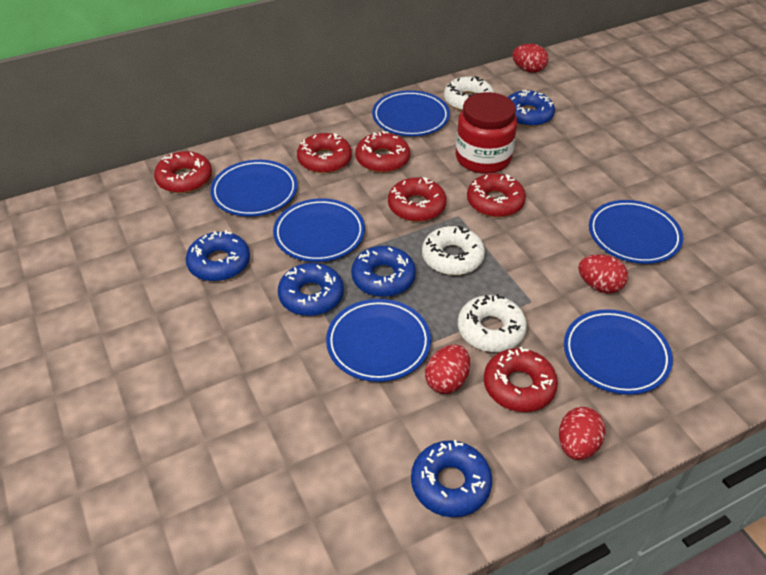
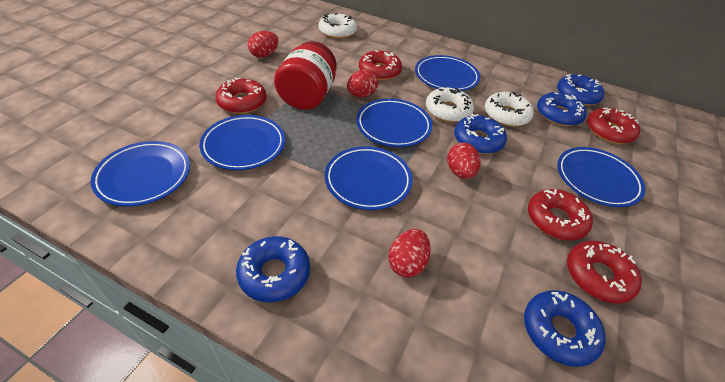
red donut: [154,151,212,193] [297,133,352,173] [355,131,410,173] [388,177,446,222] [467,173,526,217] [484,347,558,412] = 6 -> [215,77,267,114] [359,50,402,80] [528,189,593,241] [567,241,642,304] [587,108,640,144] = 5

